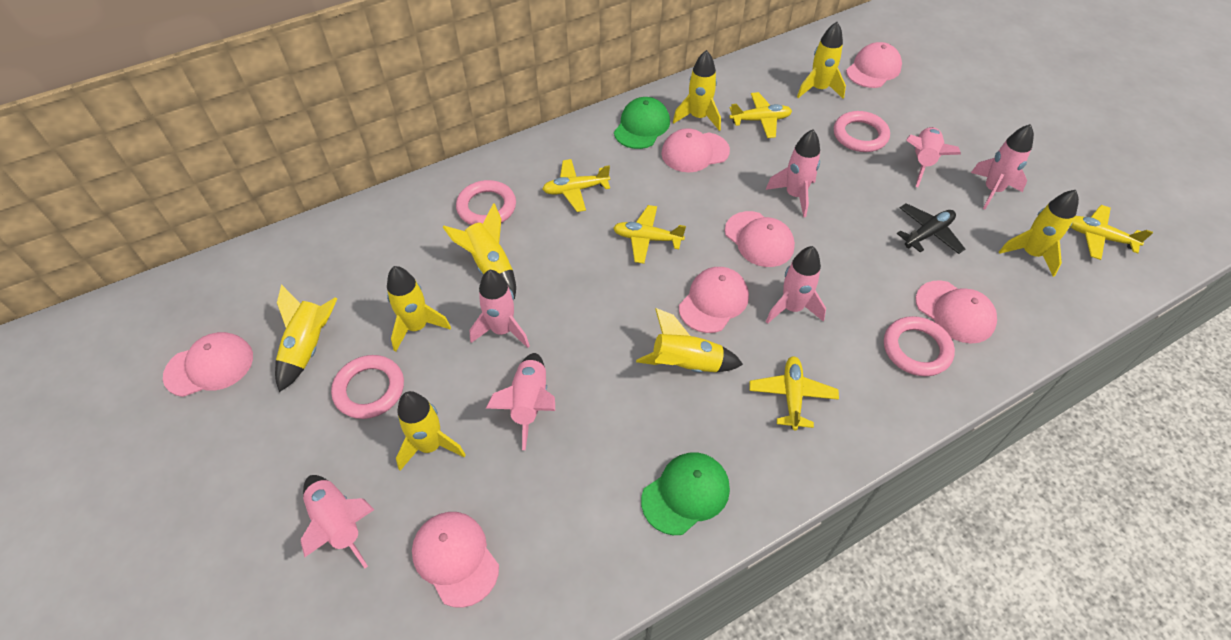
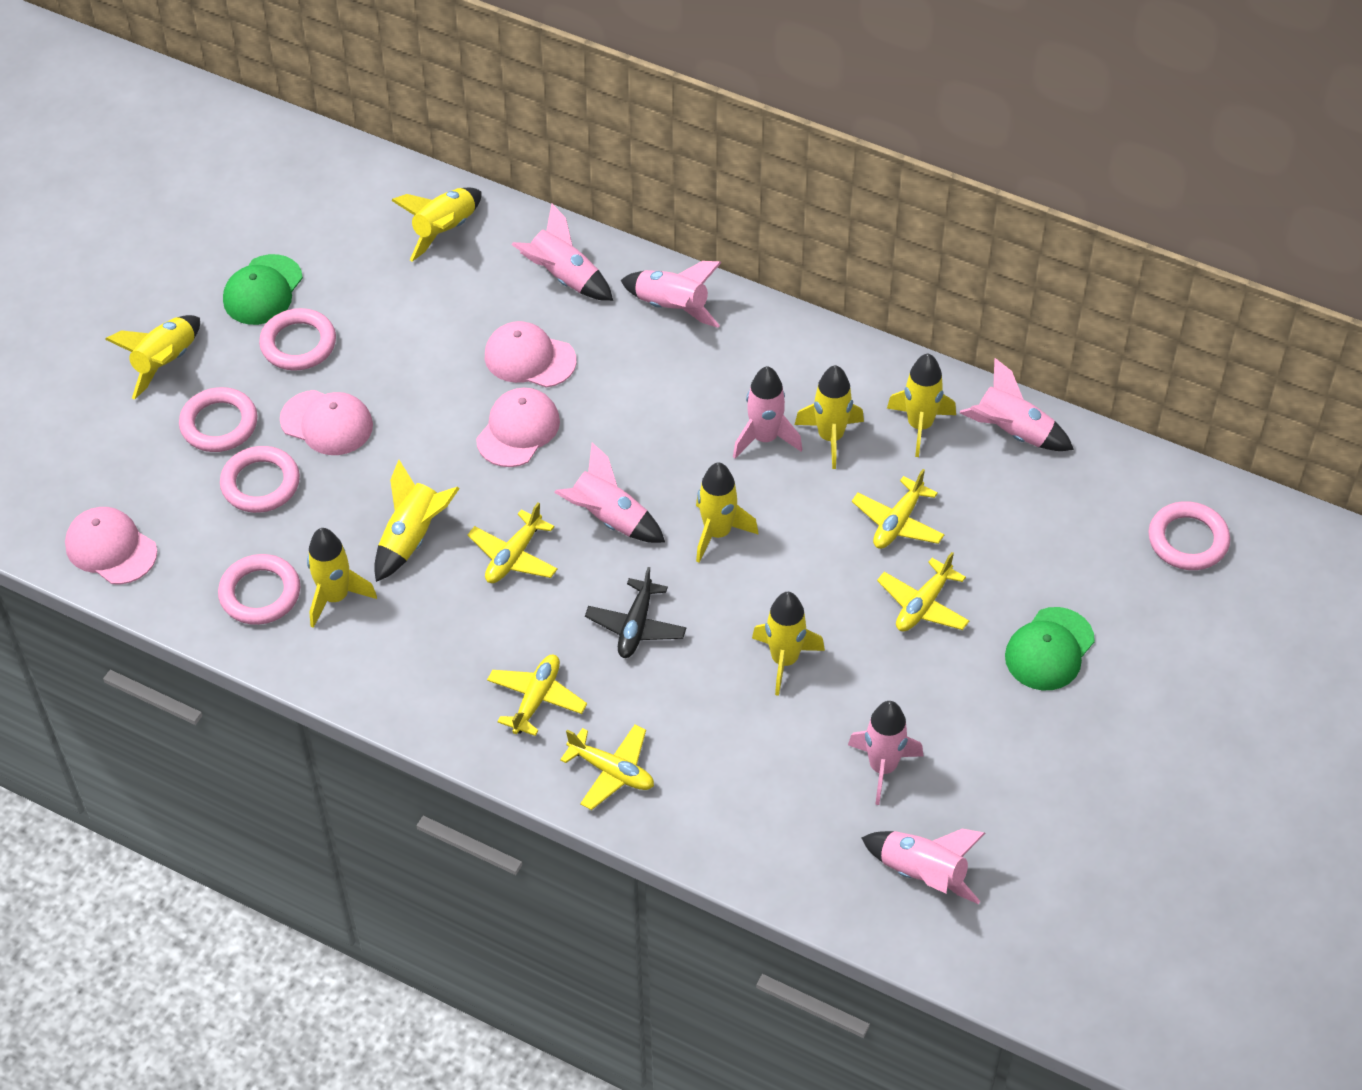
pink cap: [163,332,253,397] [412,512,499,608] [661,128,730,172] [679,267,749,333] [725,211,795,267] [846,42,902,88] [915,280,997,344] = 7 -> [65,507,157,584] [280,390,373,455] [476,388,560,467] [485,321,577,388] = 4
pink ring: [331,355,404,419] [456,180,516,225] [834,111,890,152] [884,316,955,376] = 4 -> [179,387,258,452] [218,554,300,625] [220,446,300,513] [259,308,336,371] [1148,501,1230,570] = 5

